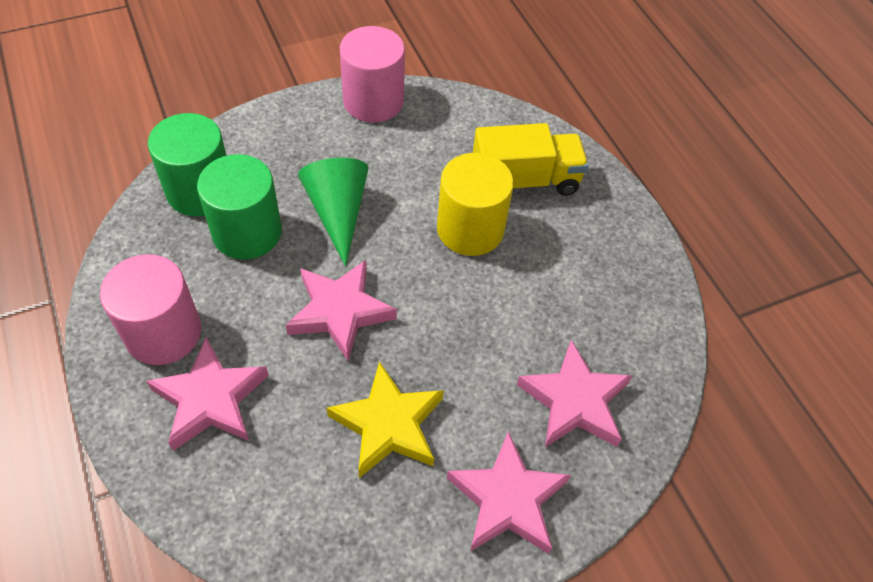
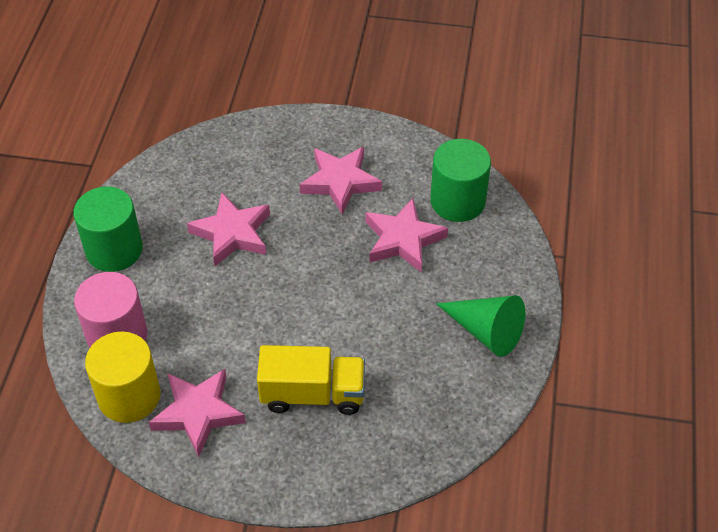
pink cylinder: [100,254,201,365] [340,26,405,123] = 2 -> [74,272,147,349] = 1
yellow star: [326,361,444,478] = 1 -> none = 0

